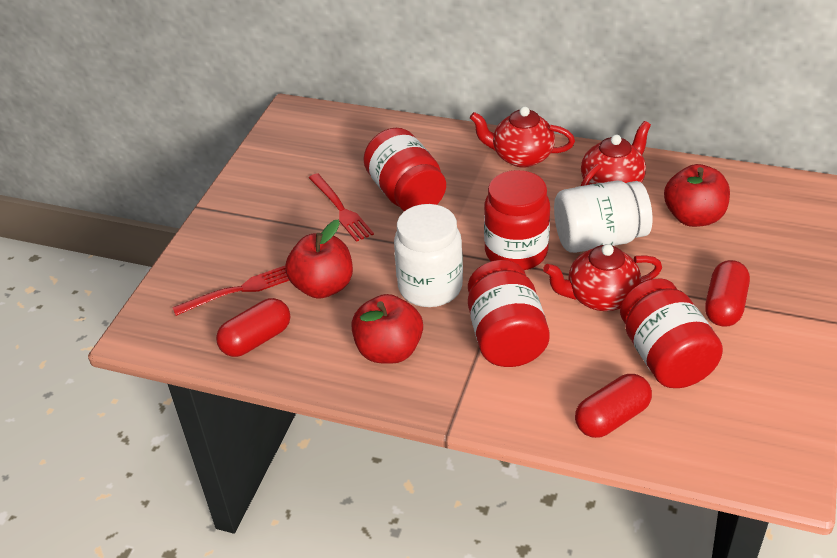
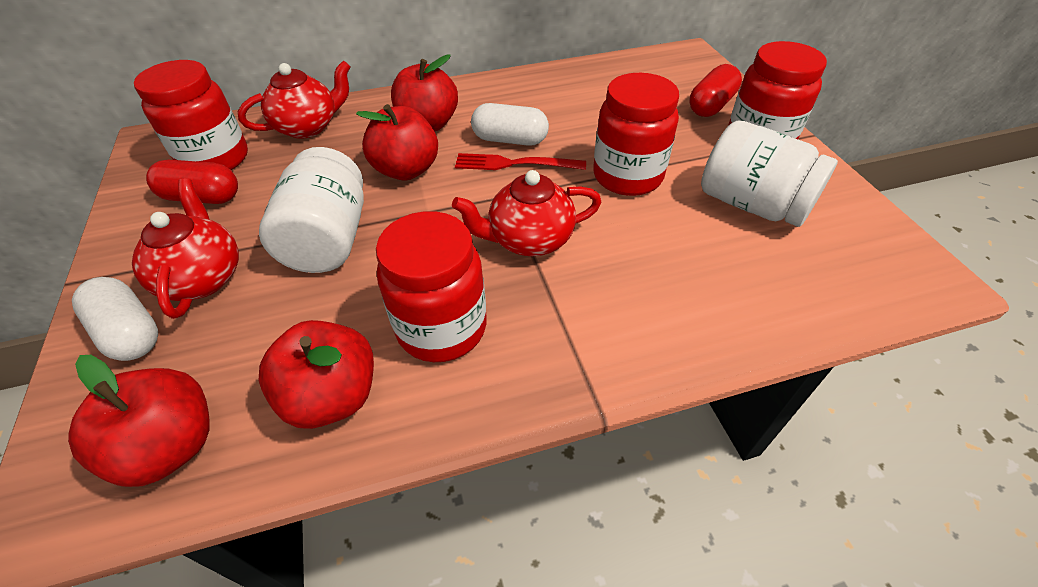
red apple: [285,220,353,299] [351,294,423,364] [664,164,730,227] = 3 -> [68,355,210,487] [259,320,374,429] [356,104,438,180] [391,54,458,131] = 4
red capsule: [216,298,290,357] [575,374,652,438] [705,260,750,327] = 3 -> [146,160,238,204] [689,64,742,117] = 2
red fork: [172,265,290,316] [309,173,374,242] = 2 -> [455,153,586,170] = 1
white capsule: none = 0 -> [72,277,158,361] [471,103,549,146] = 2

